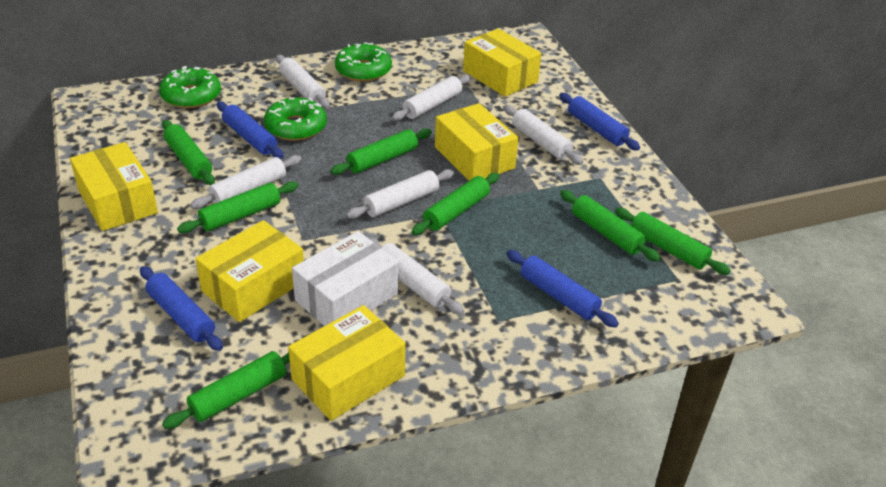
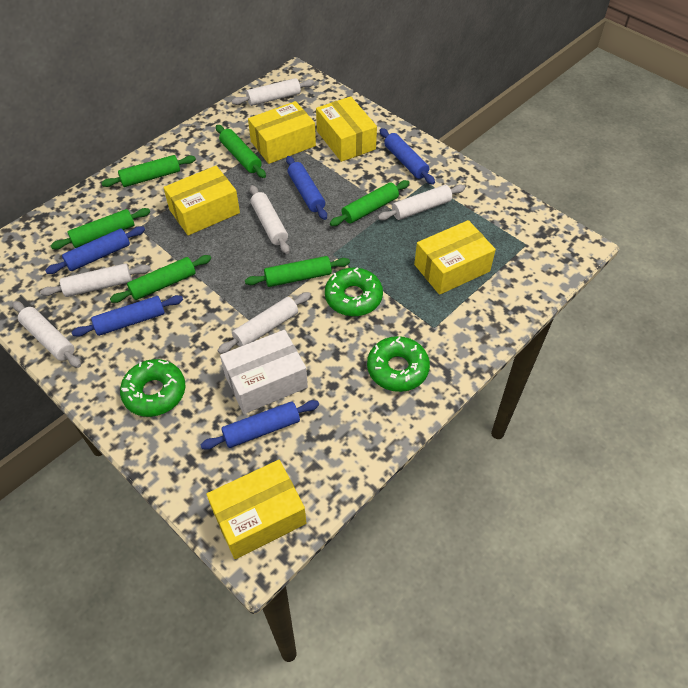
blue rolling pin: [140,266,223,351] [217,101,284,159] [506,250,619,328] [559,93,640,151] = 4 -> [45,226,145,274] [72,295,183,337] [200,400,319,450] [286,156,327,220] [380,128,435,185] = 5
green rolling pin: [162,120,215,185] [162,351,290,429] [177,181,298,233] [331,128,432,175] [412,173,499,235] [560,190,661,262] [615,208,731,275] = 7 -> [50,208,150,249] [101,155,196,187] [110,255,211,303] [216,125,266,178] [245,256,350,287] [330,180,409,226] = 6

